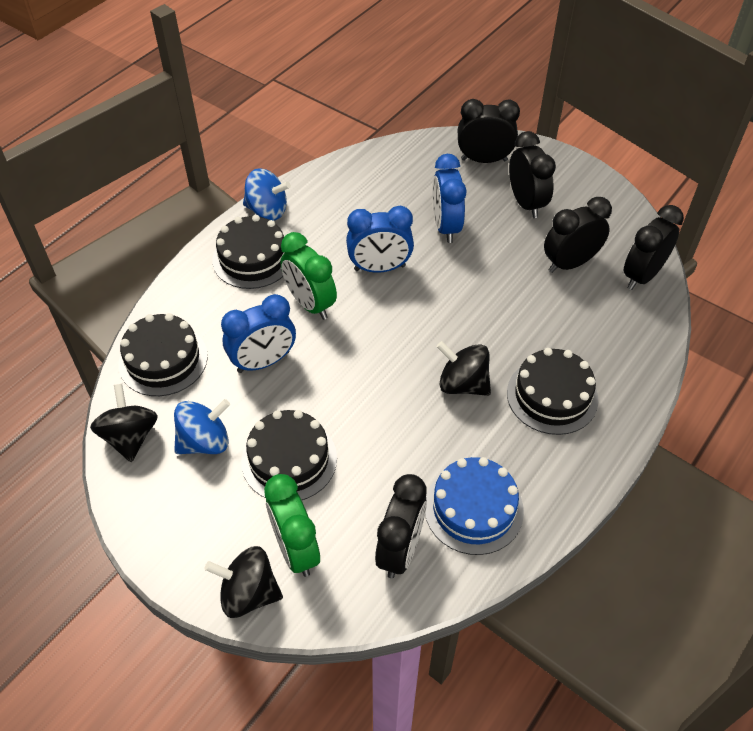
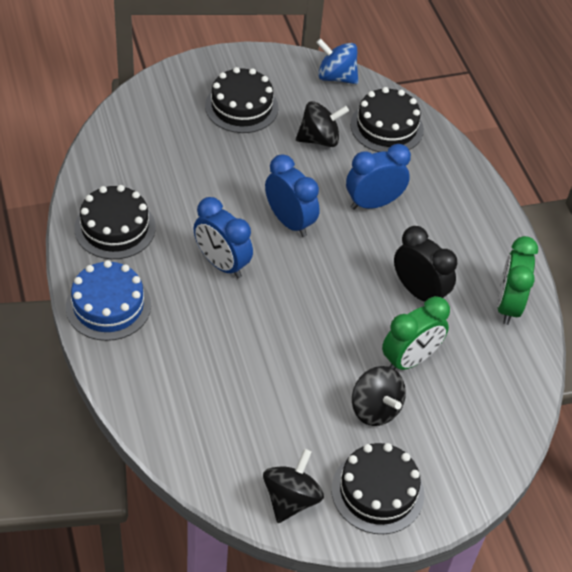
black clock: [375,474,427,578] [458,99,520,163] [509,131,556,218] [544,197,612,273] [623,205,684,290] = 5 -> [394,226,457,302] = 1
blue spinning top: [174,399,230,454] [243,168,291,220] = 2 -> [316,38,358,84] = 1

